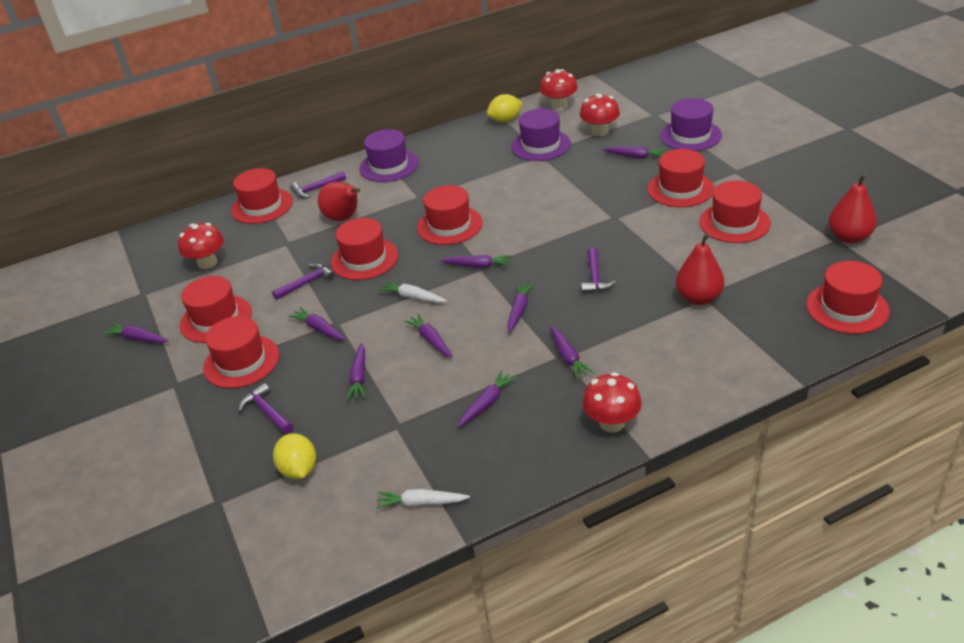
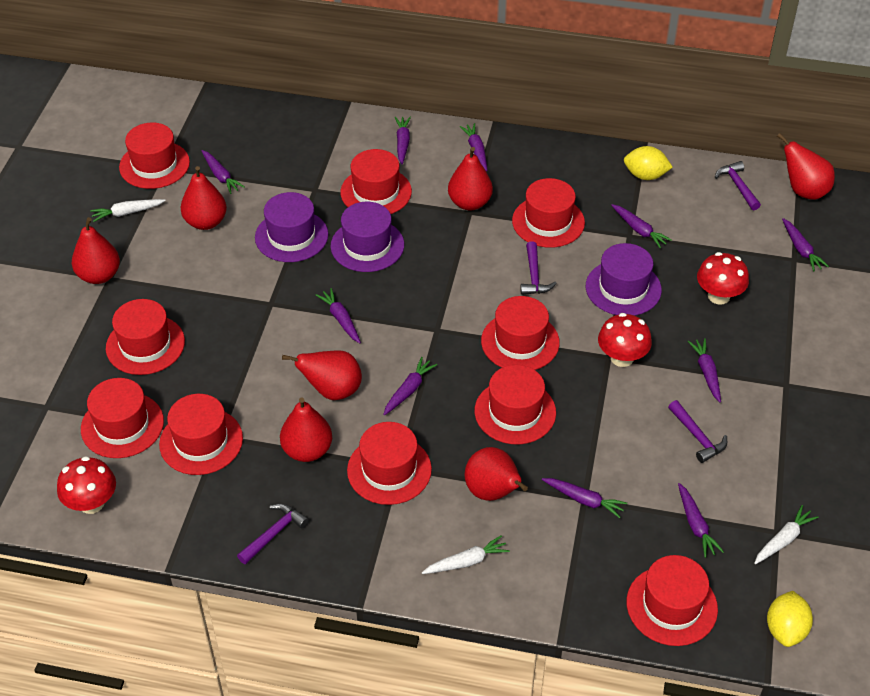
purple carrot: [102,323,169,343] [288,307,346,340] [346,343,365,400] [404,313,453,358] [440,255,512,268] [458,371,517,427] [507,282,534,333] [550,326,594,379] [602,146,667,158] = 9 -> [202,150,245,194] [316,288,361,343] [383,357,437,415] [395,117,411,164] [459,123,487,171] [542,478,627,518] [611,204,672,248] [678,483,724,558] [688,338,721,402] [782,218,829,272] = 10
red hat: [180,276,252,343] [203,316,279,388] [231,168,293,224] [331,218,398,280] [417,185,483,245] [647,149,714,207] [699,181,771,243] [806,261,890,334] = 8 -> [81,378,164,458] [106,299,185,375] [119,123,190,189] [159,394,243,475] [341,149,412,214] [347,422,432,505] [475,365,556,444] [481,296,560,370] [512,178,585,248] [626,555,718,646] = 10
red mushroom: [178,223,224,269] [540,69,578,110] [580,93,620,136] [582,372,642,433] = 4 -> [57,456,116,514] [598,313,652,367] [697,252,749,304] = 3
red pear: [318,181,360,221] [676,233,724,305] [829,174,877,243] = 3 -> [72,217,120,284] [181,166,227,230] [280,397,332,462] [282,350,362,400] [448,147,493,210] [465,447,528,501] [777,133,835,200] = 7
white carrot: [376,489,470,509] [378,280,447,303] = 2 -> [90,199,165,222] [422,535,510,574] [754,505,819,564] = 3

